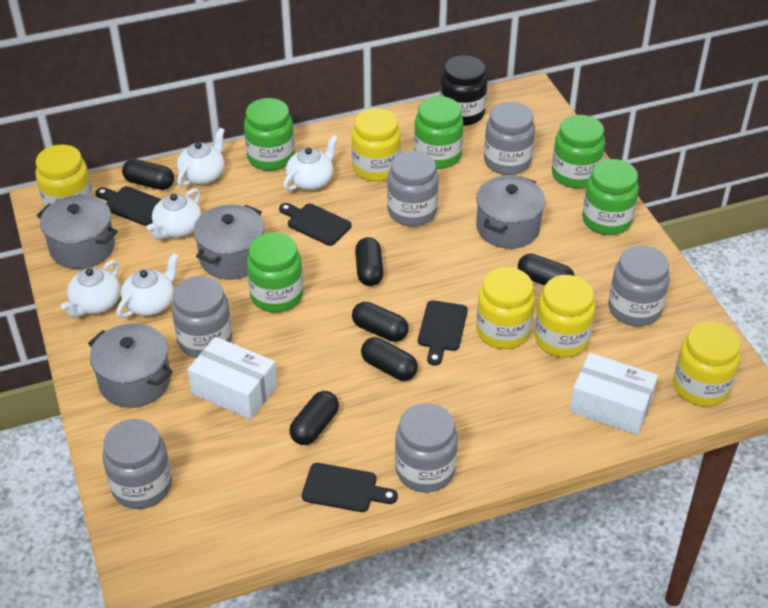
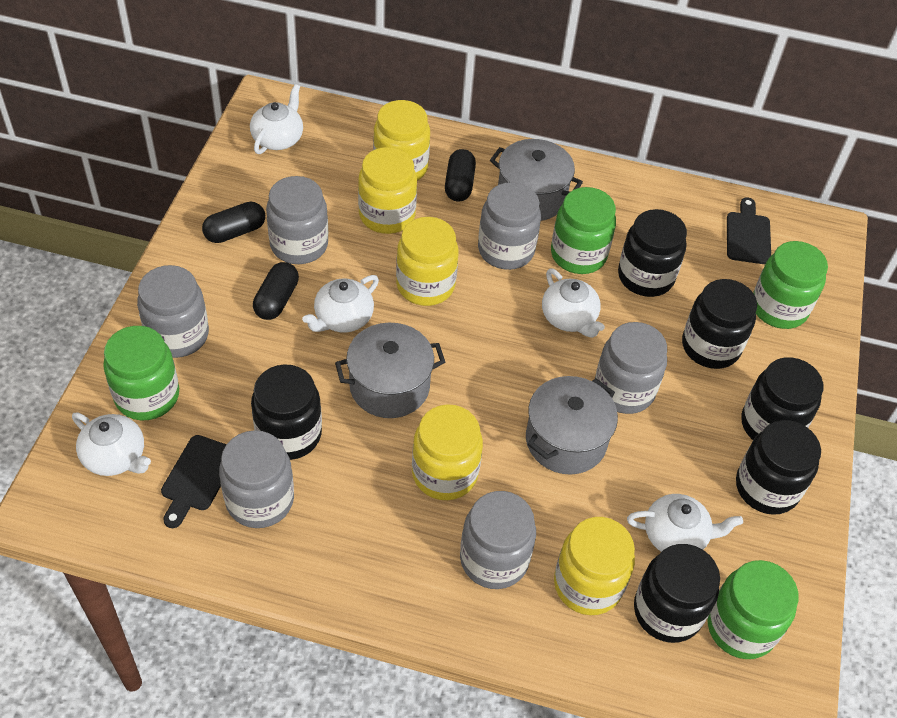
black capsule: [122,159,174,190] [289,391,339,445] [352,302,409,342] [355,237,383,286] [361,337,418,381] [518,254,575,286] = 6 -> [202,202,265,243] [253,262,299,320] [445,149,476,201] = 3
black cutting board: [96,186,162,226] [279,203,352,246] [302,463,398,512] [418,300,468,366] = 4 -> [161,435,226,528] [727,198,771,264] = 2
black jar: [440,55,487,126] = 1 -> [251,364,322,460] [618,209,687,297] [634,544,720,643] [682,279,757,369] [736,420,821,515] [741,357,823,440] = 6
green jar: [244,98,295,171] [247,232,303,313] [414,96,464,169] [552,115,605,189] [582,159,639,235] = 5 -> [103,326,179,420] [551,187,616,274] [708,560,799,659] [753,241,828,329] = 4
grey pot: [37,195,118,269] [88,323,173,408] [193,205,264,280] [476,176,545,249] = 4 -> [335,323,445,418] [490,139,583,221] [526,376,618,474] = 3
white box: [188,337,277,420] [569,353,658,435] = 2 -> none = 0

